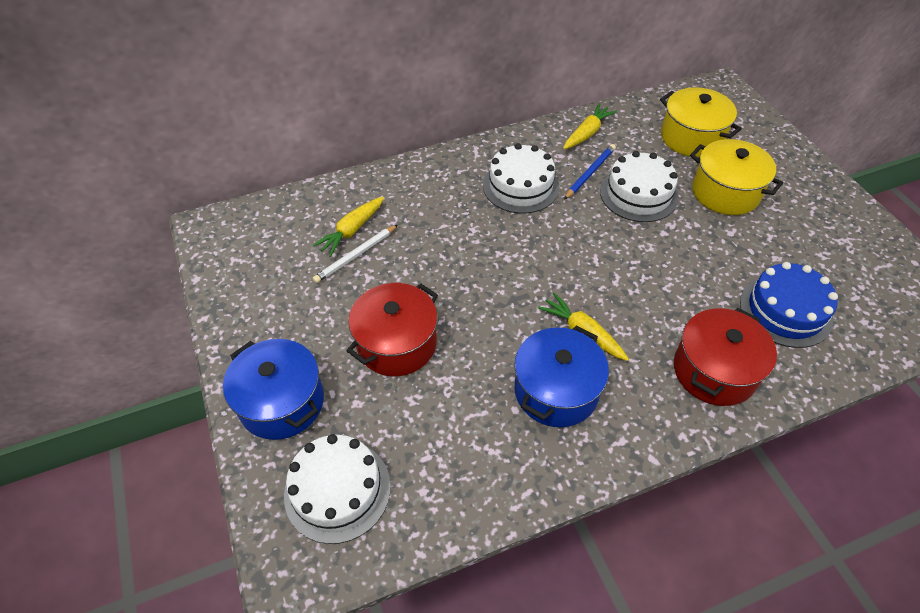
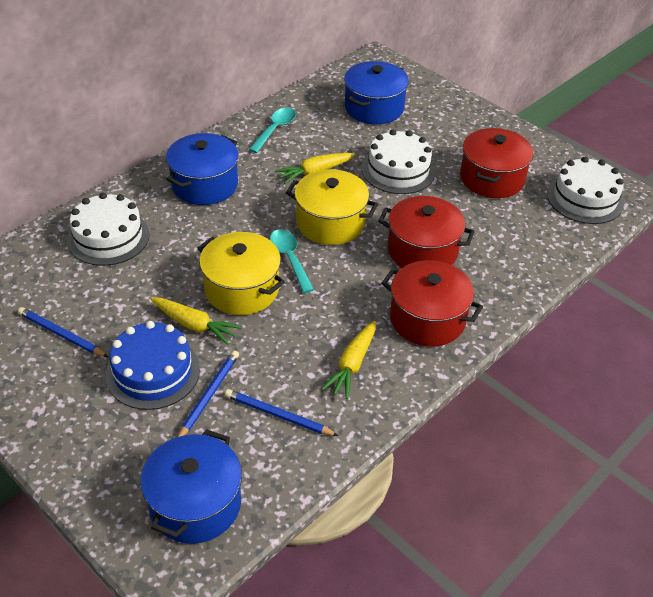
blue pencil: [564,144,616,199] = 1 -> [18,307,108,357] [178,351,239,437] [225,389,338,436] = 3
blue pot: [223,339,324,440] [514,325,609,427] = 2 -> [141,429,242,544] [166,133,239,205] [344,61,409,124] = 3
red pot: [347,283,438,376] [674,308,777,406] = 2 -> [378,196,475,268] [381,260,483,347] [460,128,534,198] = 3
turquoise spoon: none = 0 -> [248,108,296,153] [270,229,314,293] = 2
white pencil: [313,225,398,283] = 1 -> none = 0

